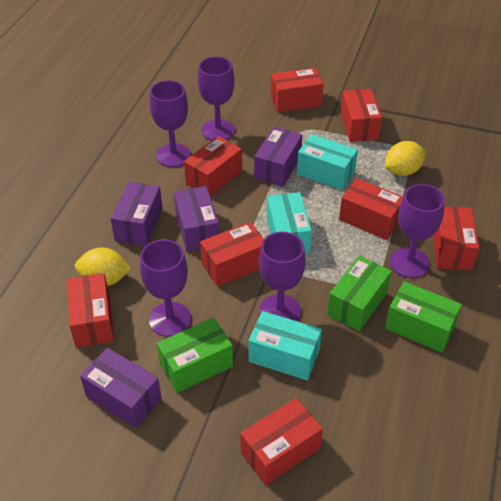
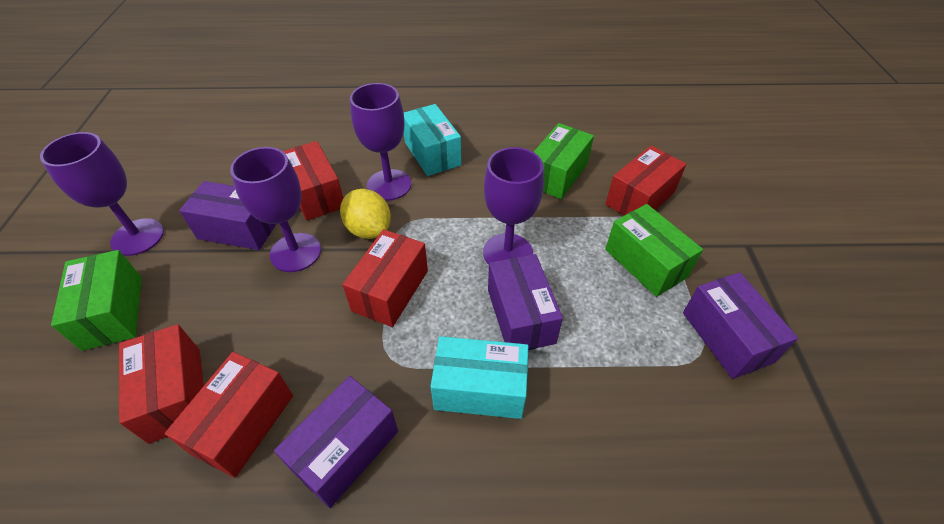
purple goblet: [140,239,191,337] [150,80,191,167] [198,56,235,141] [259,232,306,321] [390,184,445,278] = 5 -> [40,132,164,256] [230,147,321,272] [350,83,411,201] [483,147,544,265] = 4
red box: [67,273,114,348] [184,136,242,197] [200,222,264,287] [240,398,323,485] [271,68,323,112] [339,178,403,240] [341,89,382,142] [433,207,479,270] = 8 -> [119,324,204,444] [165,352,293,478] [283,141,343,221] [342,229,428,327] [606,146,686,216] = 5
turquoise box: [249,311,322,380] [267,192,312,254] [297,134,358,190] = 3 -> [404,104,461,176] [430,336,528,419] = 2
yellow lemon: [75,247,131,286] [385,141,426,176] = 2 -> [340,189,391,239] = 1

